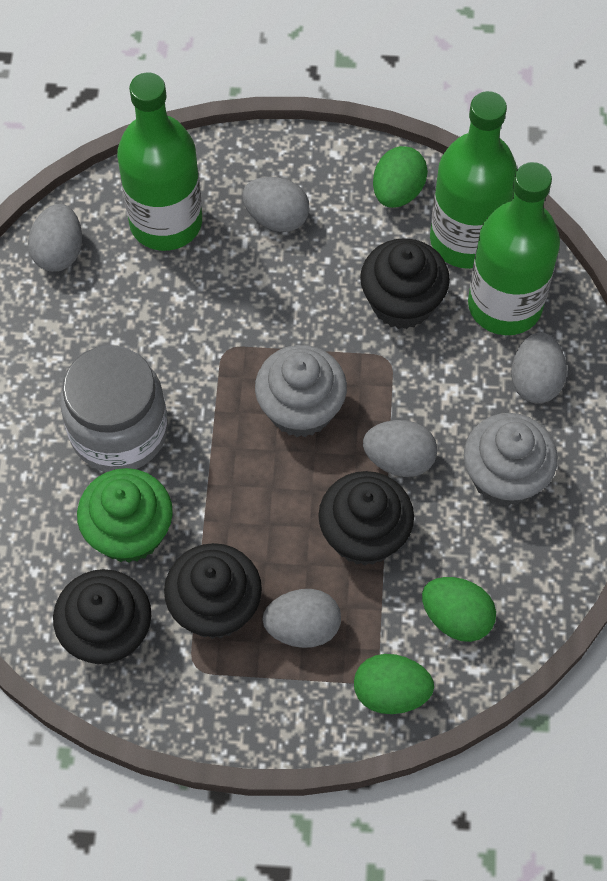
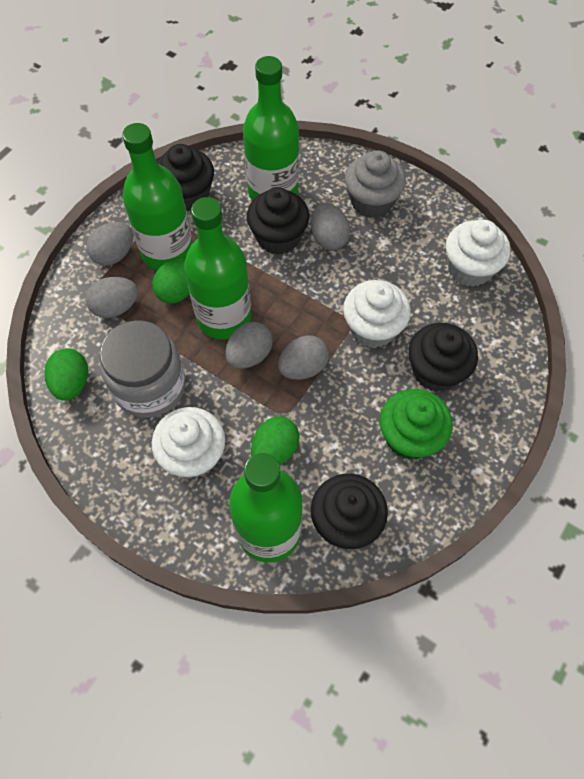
green bottle: [117,72,202,251] [430,91,517,269] [468,162,560,335] = 3 -> [122,123,193,271] [184,197,252,340] [229,453,303,563] [243,56,299,201] = 4
grey cupcake: [255,345,347,437] [464,413,558,507] = 2 -> [345,150,406,218] = 1
white cupcake: none = 0 -> [152,407,225,479] [343,280,411,348] [446,220,511,287] = 3

